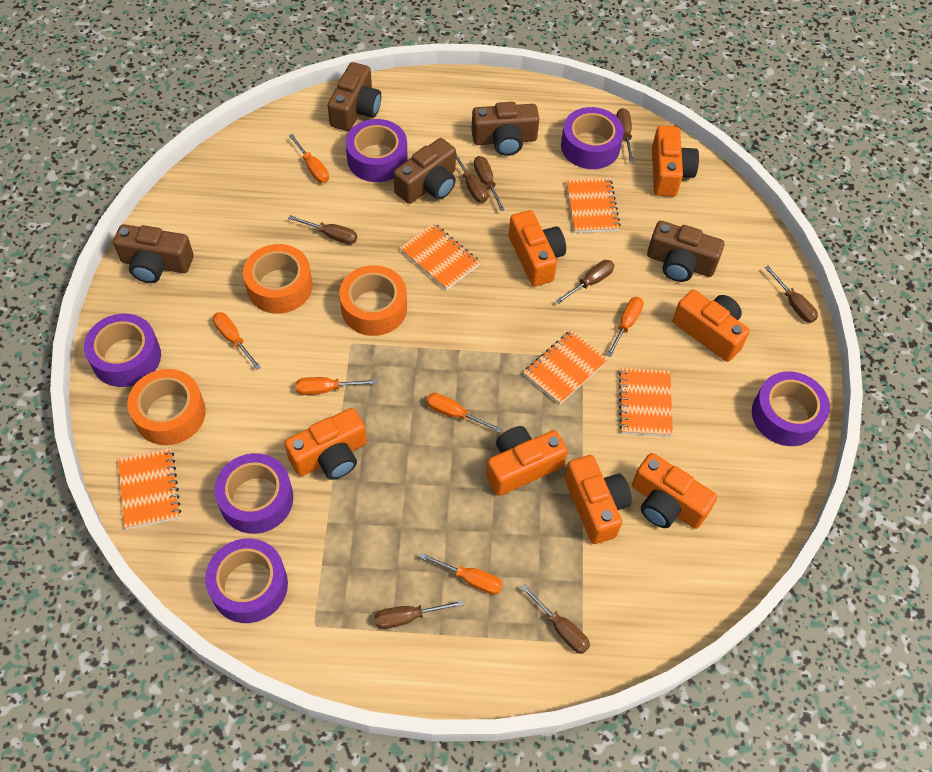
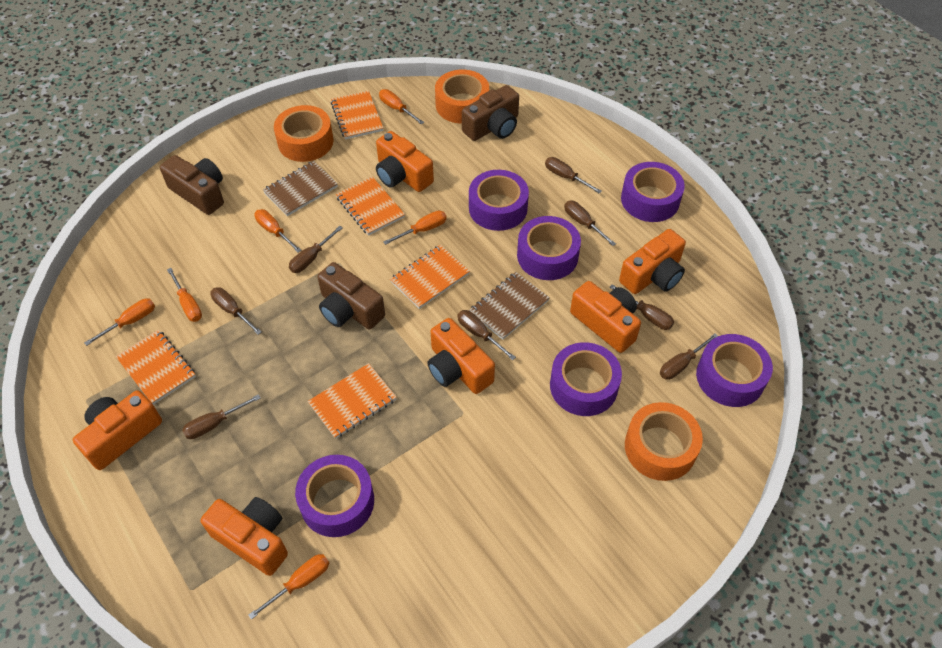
brown camera: [113,224,194,283] [328,62,381,131] [394,138,456,204] [472,102,539,156] [647,221,724,282] = 5 -> [160,155,224,215] [317,262,385,330] [462,85,519,141] = 3
brown notebook: none = 0 -> [263,161,338,216] [469,272,550,340] = 2
orange camera: [284,408,367,480] [486,426,568,496] [509,210,566,286] [564,455,632,544] [632,453,717,529] [652,126,699,197] [673,290,750,362] = 7 -> [73,390,162,470] [200,497,288,576] [376,131,434,192] [427,318,495,394] [570,281,641,353] [619,229,686,294] = 6

